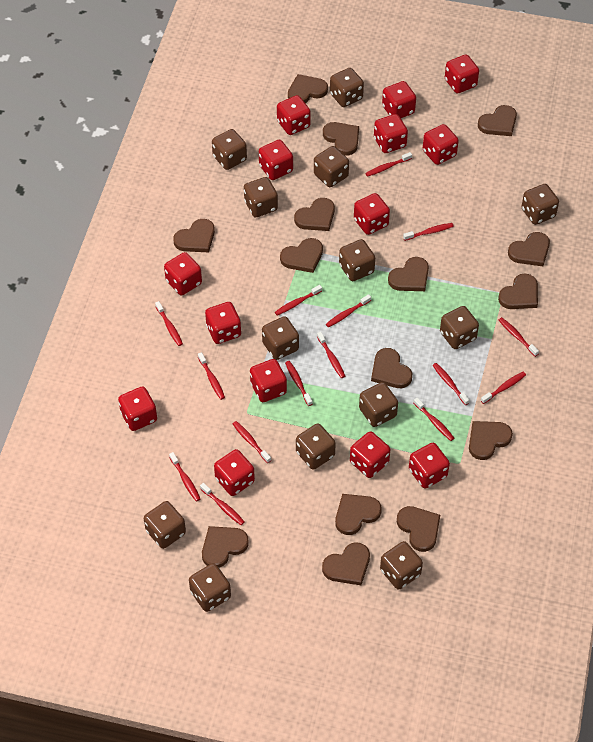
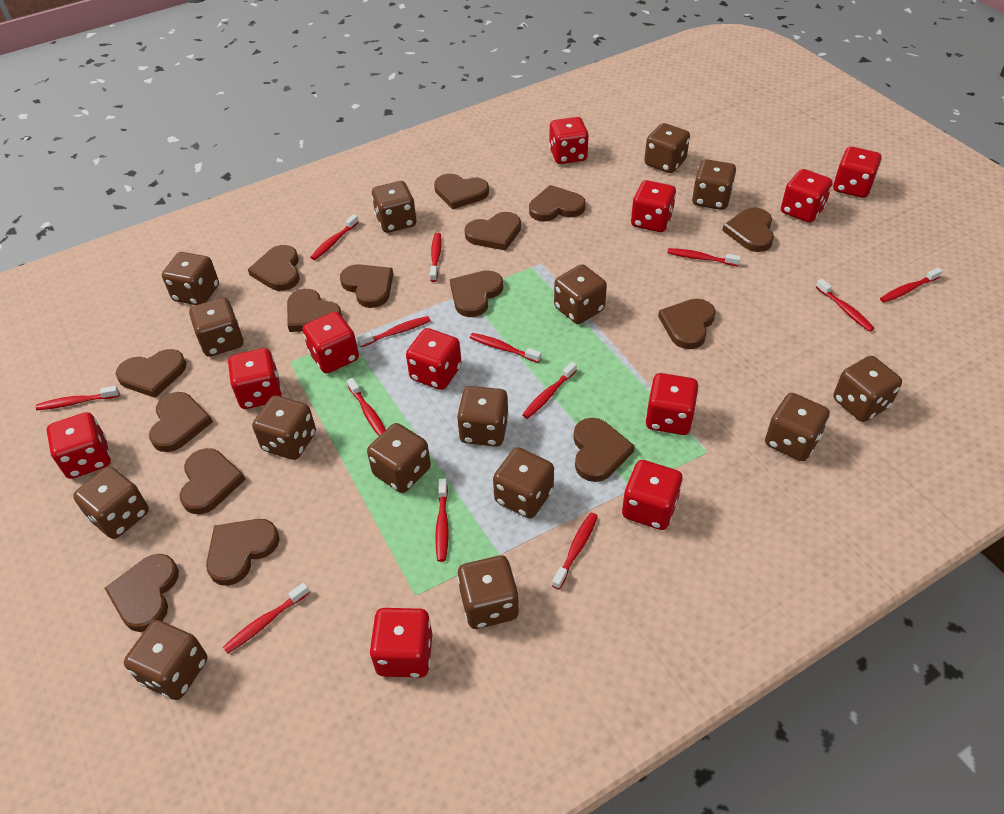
brown dice: [144,501,186,549] [189,563,231,612] [212,129,247,170] [244,177,278,218] [262,316,299,360] [296,423,336,470] [314,146,349,187] [330,68,364,107] [339,239,375,281] [359,382,398,427] [380,541,423,590] [440,306,479,349] [521,184,559,225] = 13 -> [73,467,149,539] [124,620,207,700] [162,252,219,305] [189,297,243,357] [252,395,316,460] [367,423,431,493] [372,181,416,233] [457,386,509,447] [457,555,519,629] [493,447,554,518] [554,264,607,324] [644,123,690,173] [692,159,736,210] [765,393,830,461] [833,356,902,422] = 15
red dice: [118,386,157,431] [164,252,202,295] [205,302,241,344] [214,449,255,496] [250,359,287,402] [259,140,293,180] [277,95,311,135] [350,431,390,478] [354,193,390,235] [374,114,408,153] [382,81,416,118] [409,443,450,489] [423,124,459,165] [445,55,479,94] = 14 -> [47,412,111,479] [228,348,282,409] [303,312,359,373] [369,608,433,678] [406,328,462,390] [549,117,589,164] [622,460,683,530] [631,180,676,232] [645,373,699,435] [781,169,833,223] [833,147,881,198] = 11
red toothbrush: [155,301,183,346] [169,452,200,502] [198,352,225,400] [200,483,244,525] [233,421,271,463] [275,285,322,315] [285,361,313,406] [317,332,345,378] [326,294,371,328] [365,152,412,177] [403,223,454,241] [414,398,454,441] [432,363,470,405] [481,372,526,404] [499,317,539,357] = 15 -> [36,386,120,410] [223,583,310,654] [310,214,359,260] [347,378,386,436] [357,316,431,347] [430,233,442,282] [435,479,449,562] [470,333,541,363] [522,362,577,419] [552,513,598,589] [667,248,741,266] [816,279,875,332] [880,268,943,303] = 13

